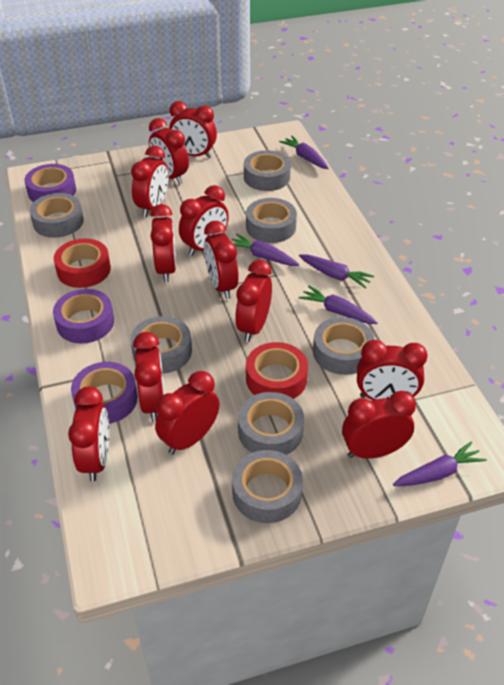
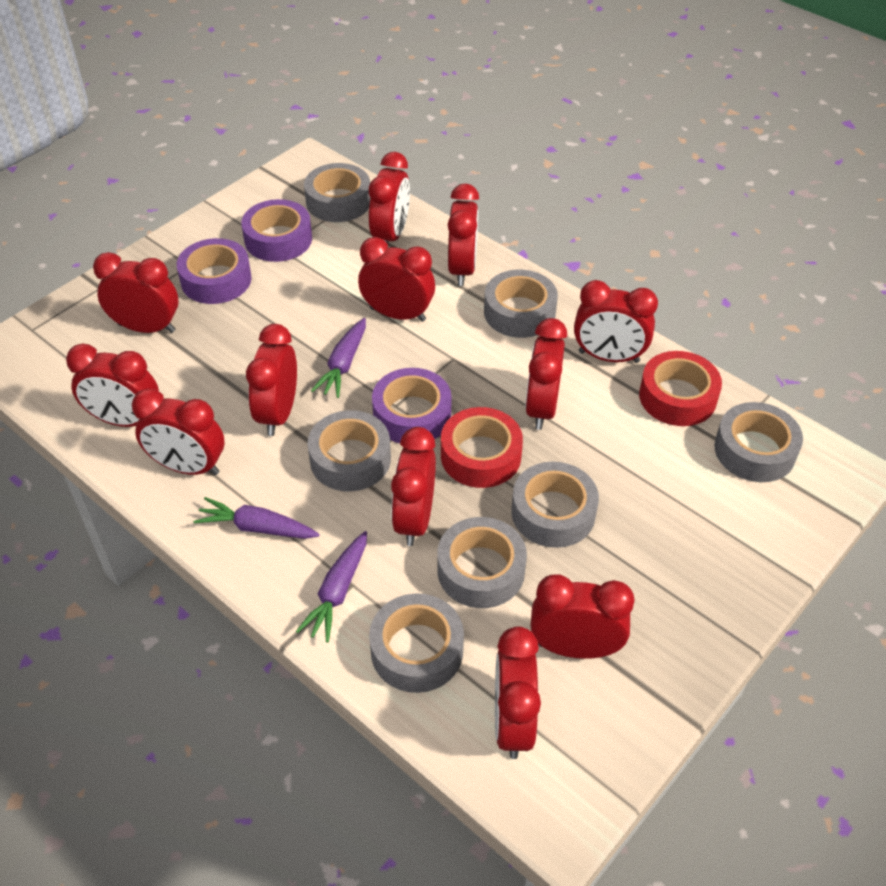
purple carrot: [232,234,299,266] [279,136,329,169] [299,254,374,289] [299,286,378,324] [393,441,487,486] = 5 -> [193,497,319,539] [296,531,367,643] [311,318,366,398] = 3

